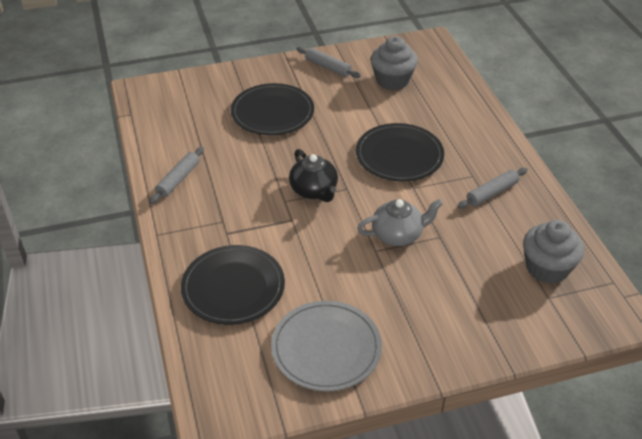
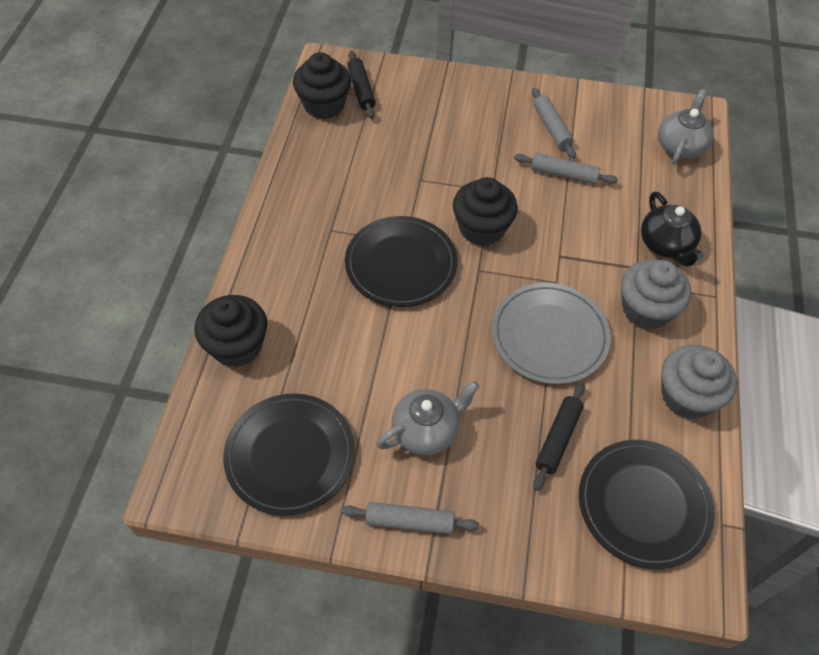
black cupcake: none = 0 -> [195,295,267,367] [293,52,351,119] [453,177,518,246] = 3
black rolling pin: none = 0 -> [347,51,376,119] [533,382,585,491] = 2
grey teapot: [357,199,443,246] = 1 -> [377,381,479,455] [658,89,714,165] = 2

